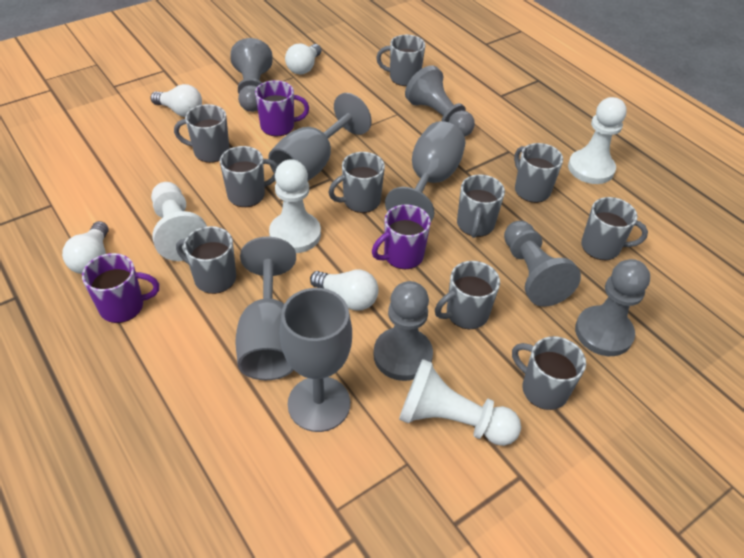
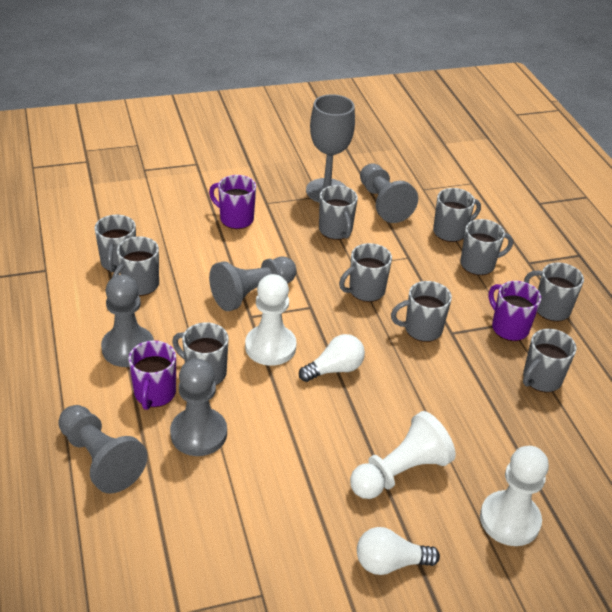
grey goblet: [235,237,296,380] [268,93,372,181] [280,288,352,432] [385,121,466,221] = 4 -> [306,94,355,203] = 1
white light bulb: [62,221,108,274] [151,84,202,117] [285,44,322,74] [310,270,378,311] = 4 -> [299,334,365,382] [357,527,440,575] = 2
white pawn: [151,182,207,261] [269,159,321,253] [399,359,521,446] [568,97,627,184] = 4 -> [245,274,297,366] [350,411,456,499] [480,446,549,546] = 3

